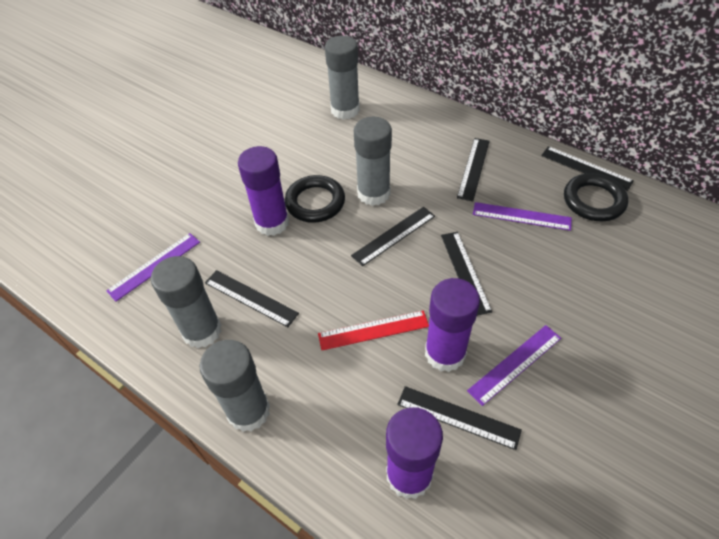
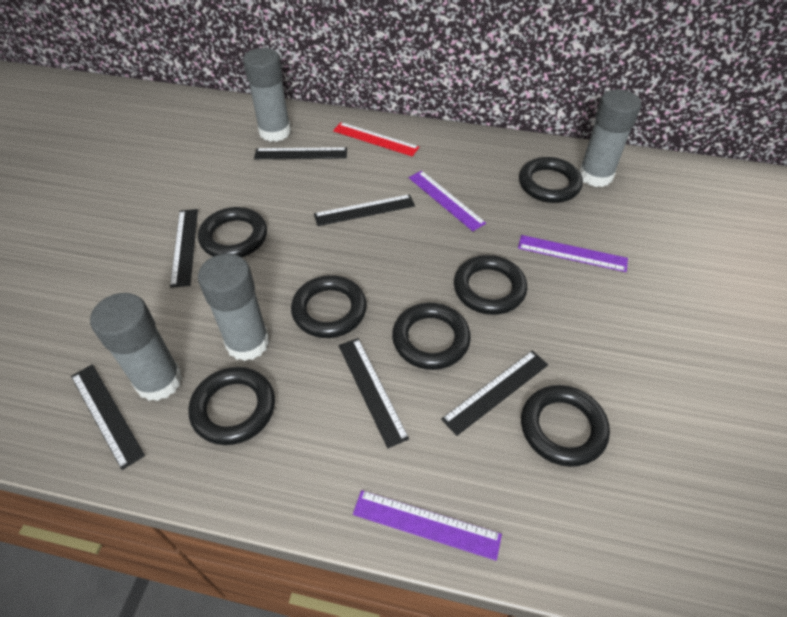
black ring: [285,175,345,223] [564,173,628,221] = 2 -> [188,367,275,445] [198,207,267,257] [291,275,367,338] [392,303,471,370] [454,255,527,315] [519,157,583,203] [521,385,610,467] = 7
purple glue stick: [238,146,289,236] [386,407,443,499] [425,278,480,372] = 3 -> none = 0

